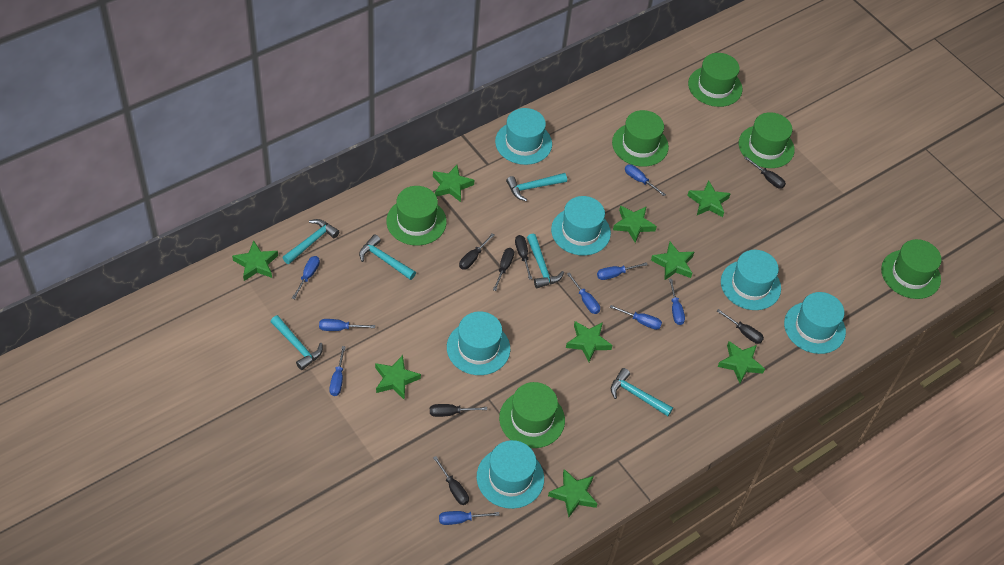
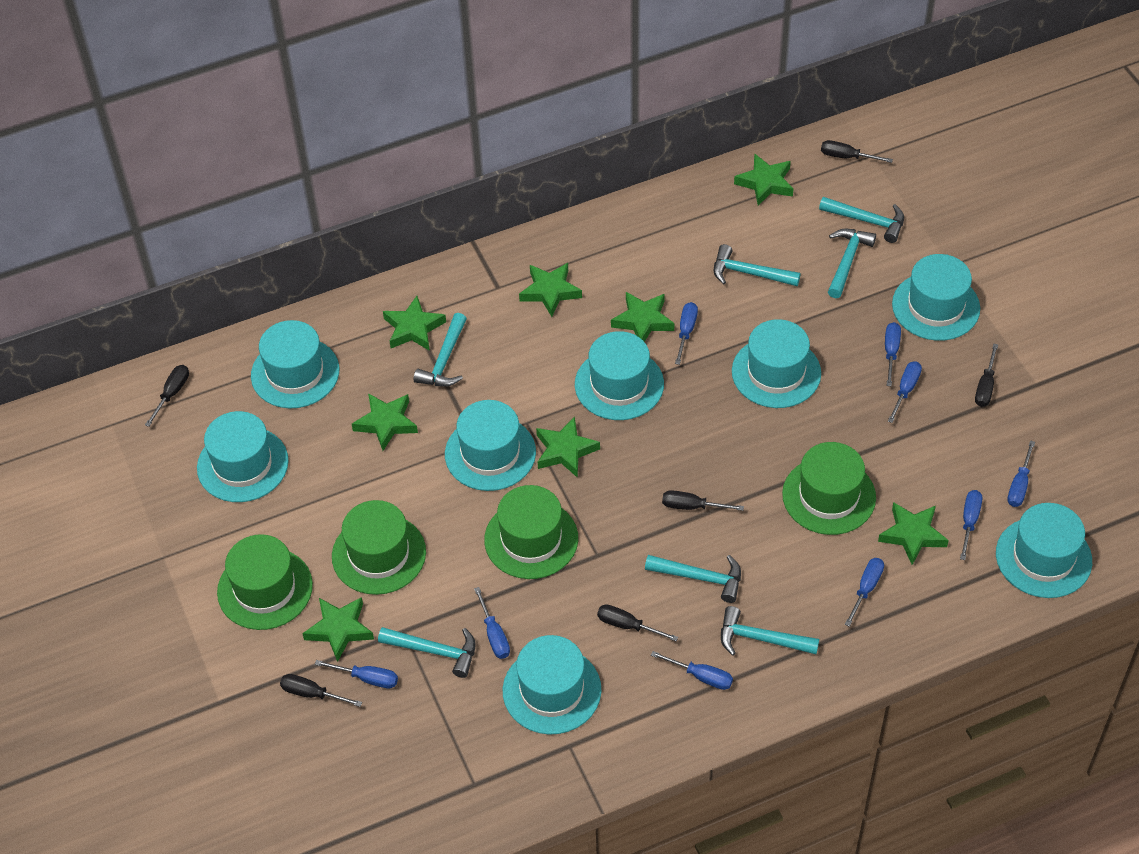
black screwdriver: [430,404,487,417] [433,456,469,505] [459,234,494,270] [493,248,514,291] [515,235,532,280] [717,309,764,344] [745,157,786,189] = 7 -> [145,365,189,427] [280,674,362,707] [597,604,678,641] [662,490,744,511] [821,140,893,163] [975,344,998,407] = 6
green hat: [386,186,447,246] [499,382,565,448] [612,110,669,167] [688,53,742,107] [739,112,795,168] [881,239,941,299] = 6 -> [217,534,313,630] [332,500,426,595] [484,485,578,579] [782,442,876,535] = 4
green star: [232,241,278,281] [375,355,421,400] [433,165,475,202] [548,469,598,517] [566,321,613,362] [613,205,657,243] [651,242,694,280] [687,181,731,217] [718,341,765,383] = 9 -> [302,597,374,662] [352,393,418,451] [383,296,446,351] [519,263,582,317] [536,416,600,478] [611,292,674,342] [734,154,793,206] [878,502,949,565] = 8
turquoise hammer: [271,315,323,370] [282,219,339,264] [359,235,416,280] [506,173,567,201] [527,234,564,288] [611,368,673,416] = 6 -> [378,627,476,678] [414,313,467,387] [645,555,741,603] [714,244,801,286] [721,606,819,656] [819,197,904,243] [828,229,876,298] = 7
turquoise hat: [447,311,510,375] [477,440,544,509] [495,108,552,165] [551,196,611,255] [721,250,781,310] [784,292,846,354] = 6 -> [197,411,289,502] [251,320,339,408] [445,400,536,491] [503,635,601,735] [575,331,664,420] [732,319,821,408] [892,254,980,341] [996,503,1092,598] = 8

